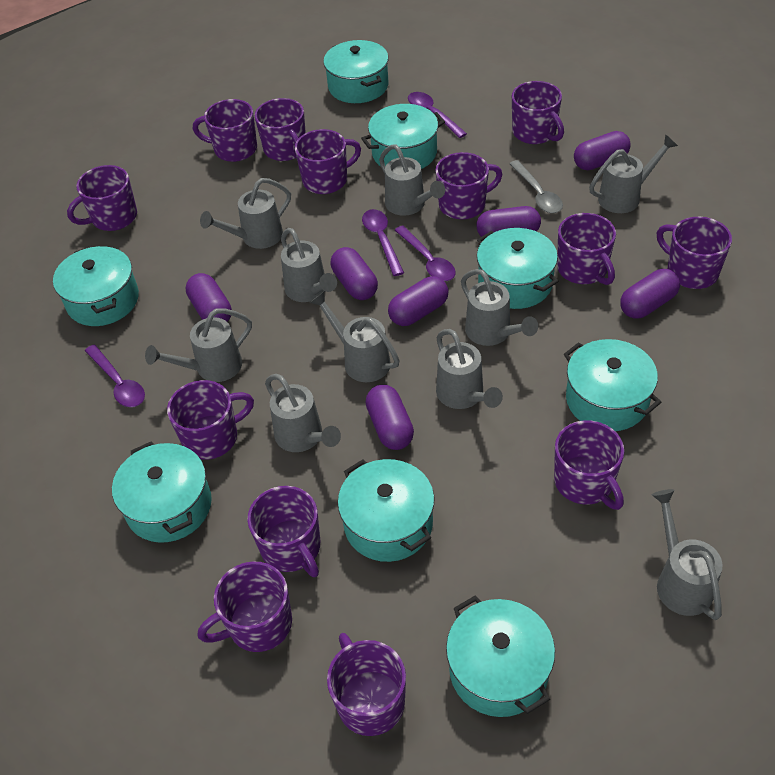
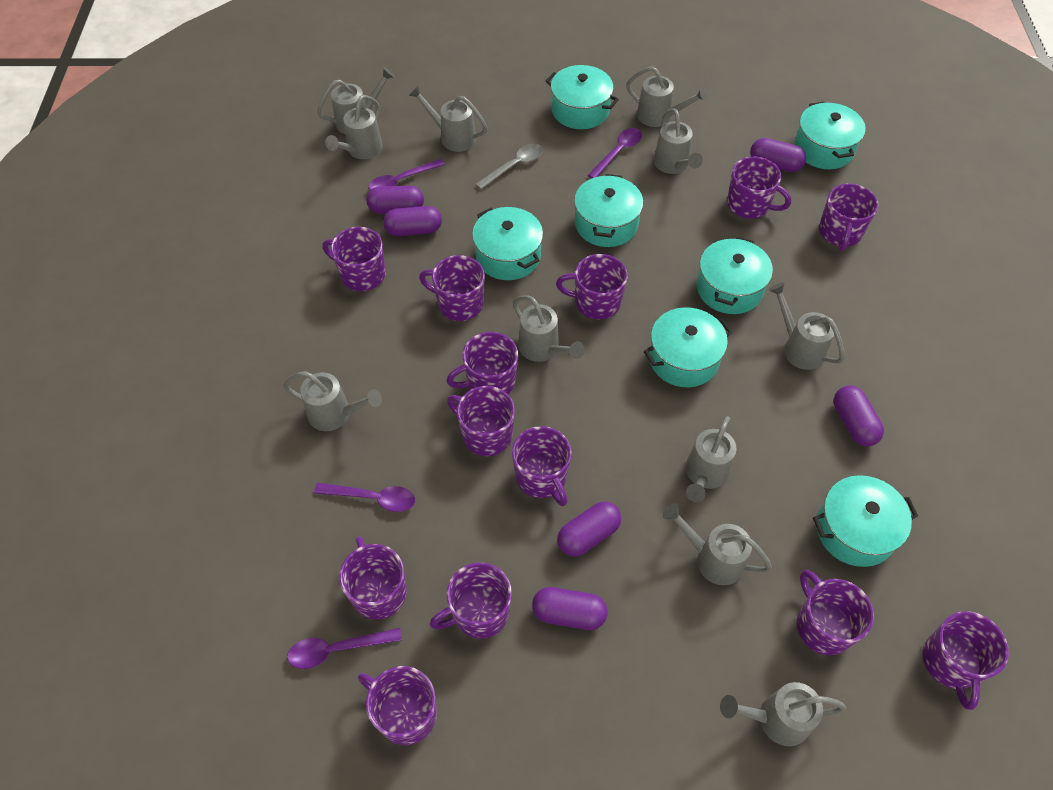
grey watering can: [145,308,252,382] [200,178,291,249] [265,374,341,452] [281,228,337,302] [310,291,400,382] [379,144,445,216] [436,329,503,409] [461,269,538,346] [589,134,678,213] [652,489,722,620] = 10 -> [283,371,382,431] [317,67,395,134] [325,95,383,159] [408,85,488,152] [513,295,585,362] [626,66,709,127] [654,108,703,174] [663,503,772,585] [686,416,736,502] [720,682,846,746] [769,282,845,370] = 11
purple capsule: [186,273,232,322] [331,247,378,300] [366,385,414,450] [388,276,449,326] [476,206,541,237] [574,131,631,170] [620,269,680,319] = 7 -> [366,186,424,214] [383,206,442,236] [532,587,608,630] [557,501,621,557] [750,138,806,172] [833,385,884,446] = 6
turquoise pot: [53,246,139,326] [112,442,212,543] [323,40,389,103] [338,459,434,562] [361,104,445,169] [446,596,555,717] [477,228,558,309] [564,339,661,431] = 8 -> [472,207,543,280] [546,65,619,129] [574,174,643,247] [644,307,732,387] [697,237,773,314] [794,102,866,169] [813,475,918,567] = 7

